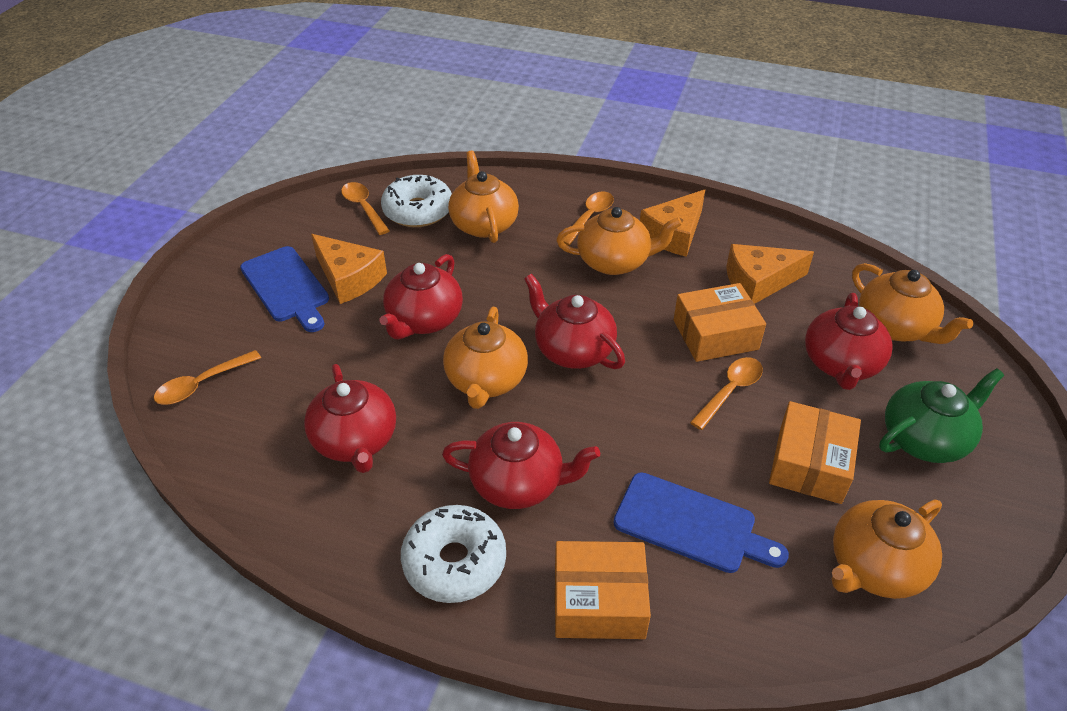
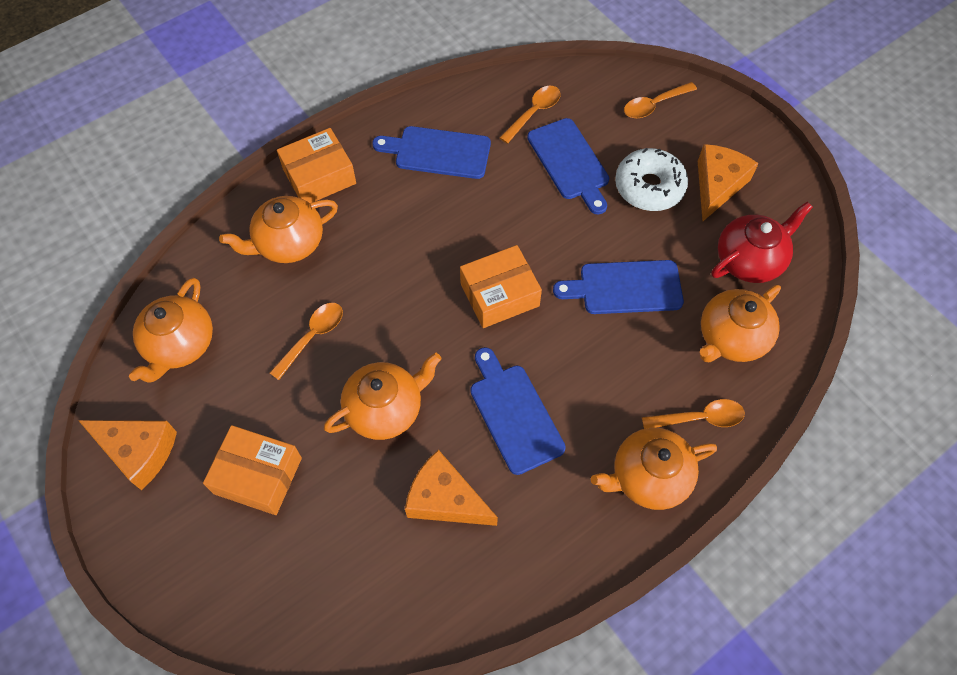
blue cutting board: [240,246,329,332] [613,472,789,573] = 2 -> [372,126,491,179] [470,347,566,475] [527,118,609,214] [553,260,684,314] = 4
green teapot: [879,368,1004,463] = 1 -> none = 0
red teapot: [304,364,396,473] [380,254,463,339] [442,422,600,509] [524,274,625,369] [805,293,893,390] = 5 -> [712,202,813,283] = 1
white donut: [381,175,452,227] [401,505,506,603] = 2 -> [615,148,688,211] = 1

